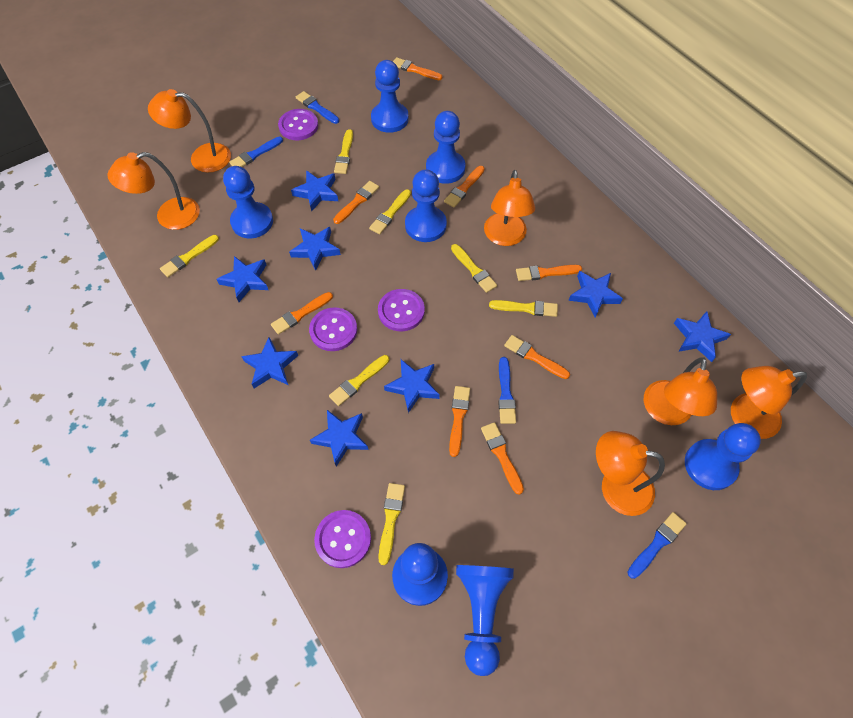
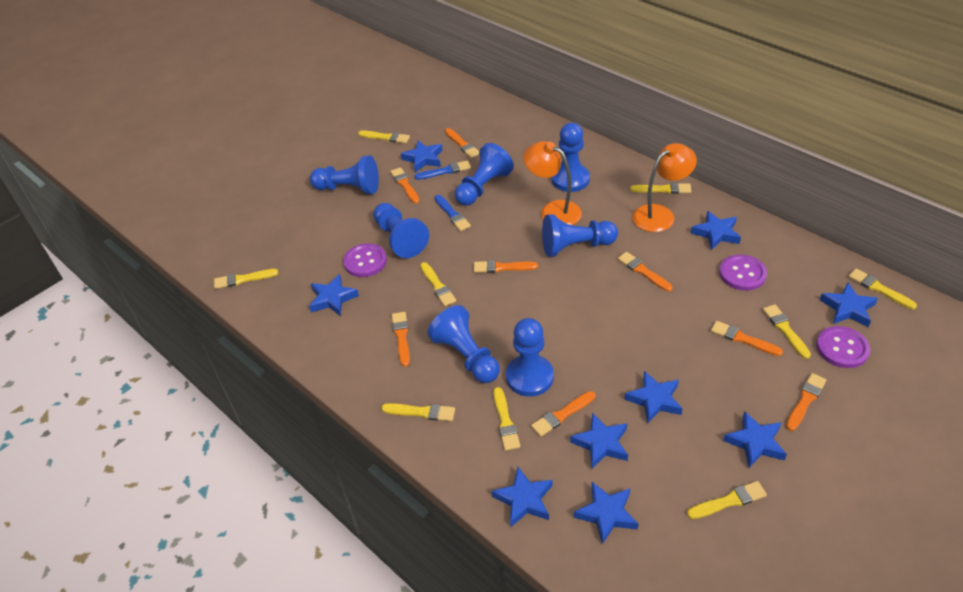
blue brush: [229,137,283,167] [296,91,339,124] [498,357,516,424] [628,512,687,579] = 4 -> [415,160,471,180] [435,195,471,231] = 2
blue star: [217,256,268,302] [241,337,298,389] [289,227,341,271] [291,170,338,212] [310,410,369,467] [384,359,440,413] [568,271,623,318] [674,311,731,362] = 8 -> [309,274,359,316] [401,140,443,172] [492,467,553,527] [570,413,628,468] [574,482,638,544] [624,371,683,423] [691,211,741,250] [723,411,787,468] [820,283,878,327] = 9
orange lamp: [108,152,200,230] [148,89,231,173] [484,170,535,246] [596,431,665,516] [644,357,717,425] [731,366,807,439] = 6 -> [523,141,582,225] [632,143,697,232] = 2
purple button: [278,109,318,140] [309,307,357,351] [314,510,371,568] [378,289,425,331] = 4 -> [343,243,387,277] [719,255,767,291] [816,326,870,368] = 3
yellow brush: [160,235,219,277] [329,355,389,406] [334,129,353,174] [369,189,411,234] [378,483,405,565] [451,244,497,293] [489,300,558,317] = 7 -> [214,269,278,289] [358,130,410,143] [381,403,455,421] [420,262,456,306] [493,387,520,451] [630,183,691,194] [687,481,767,519] [763,304,811,359] [848,269,917,309] = 9

